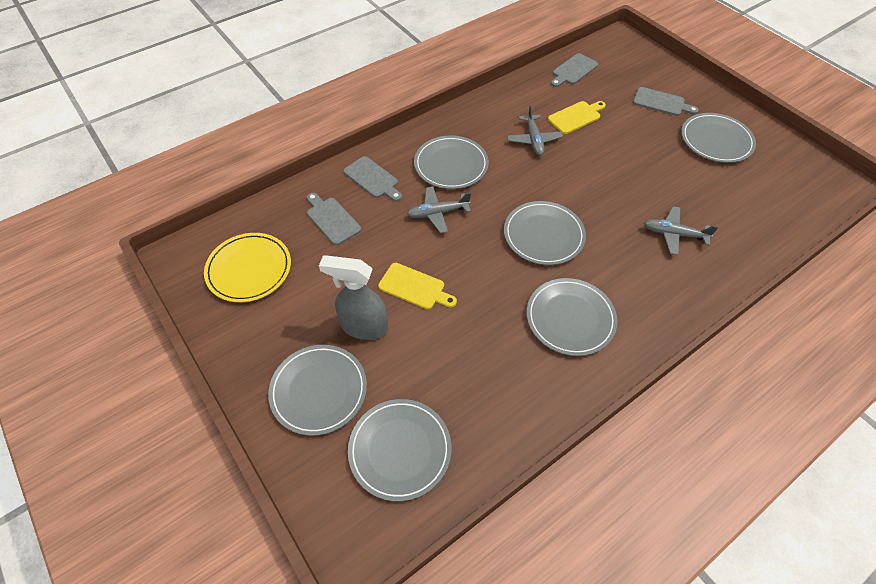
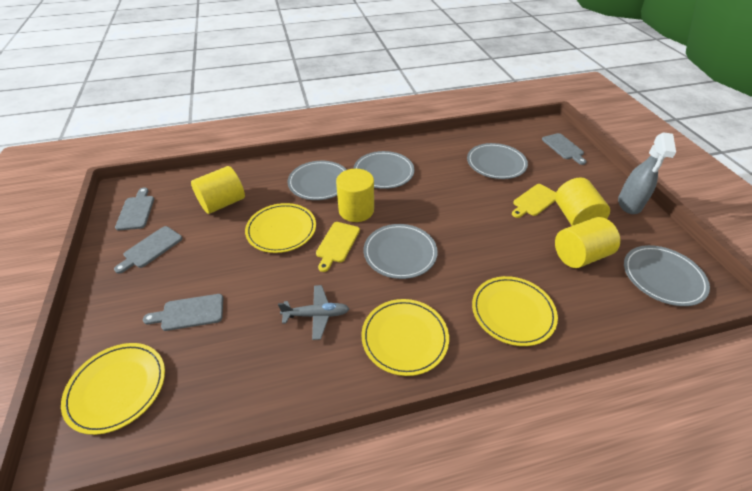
grey plane: [407,187,471,233] [507,105,563,156] [644,206,718,255] = 3 -> [278,285,349,340] = 1
grey plate: [268,345,367,436] [348,399,452,501] [414,135,489,189] [504,201,586,265] [526,278,618,356] [681,113,756,163] = 6 -> [288,161,347,200] [353,151,414,189] [364,224,438,279] [467,143,528,179] [624,245,710,306] = 5
yellow cylinder: none = 0 -> [191,166,245,214] [336,169,374,222] [555,177,610,226] [555,217,620,268] = 4
yellow plate: [204,233,291,302] = 1 -> [61,343,165,435] [245,203,316,253] [361,299,449,376] [472,276,558,346] = 4

